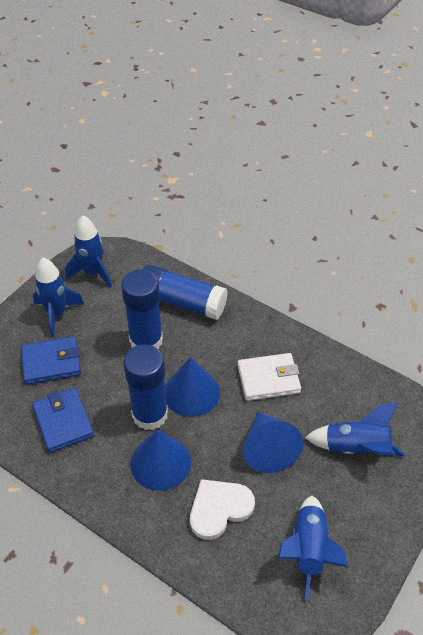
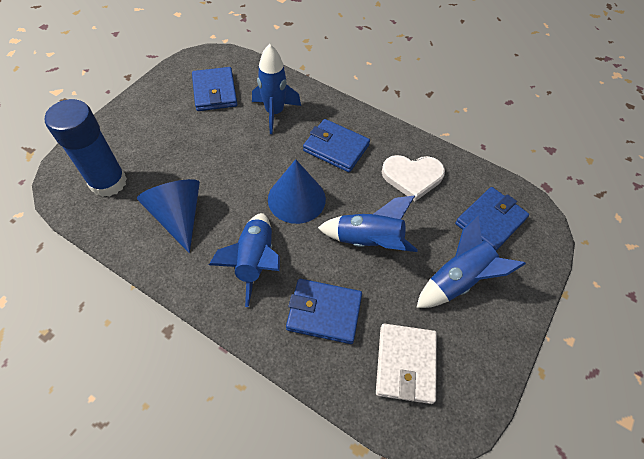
blue cone: [130,430,191,491] [165,357,220,417] [243,412,303,473] = 3 -> [137,179,200,253] [268,159,326,224] = 2
blue glue stick: [121,270,163,349] [123,344,168,430] [142,265,228,320] = 3 -> [45,99,127,197] = 1
blue wallet: [21,337,81,385] [32,388,94,453] = 2 -> [192,67,237,111] [286,279,362,344] [303,119,370,172] [455,187,529,251] = 4

